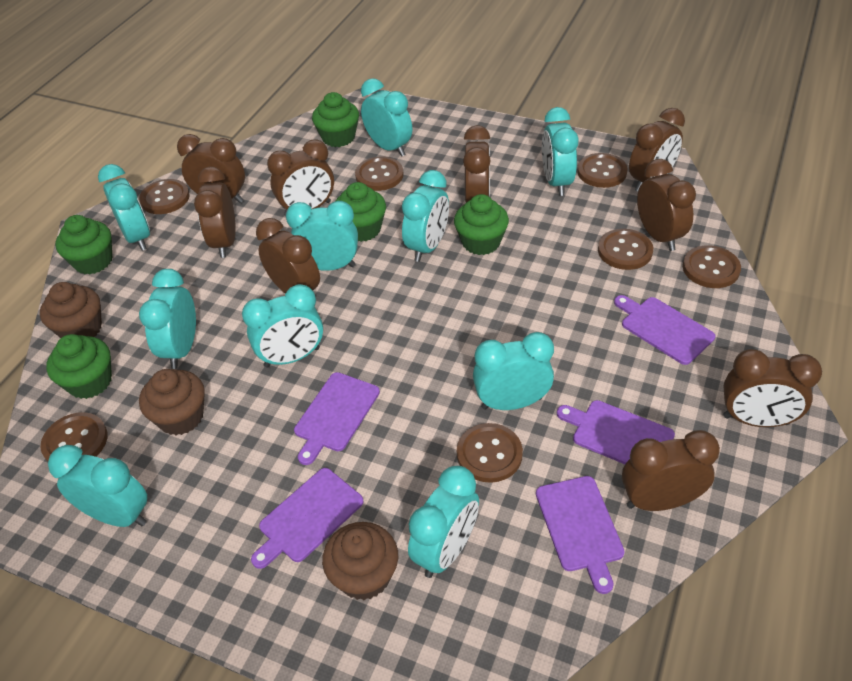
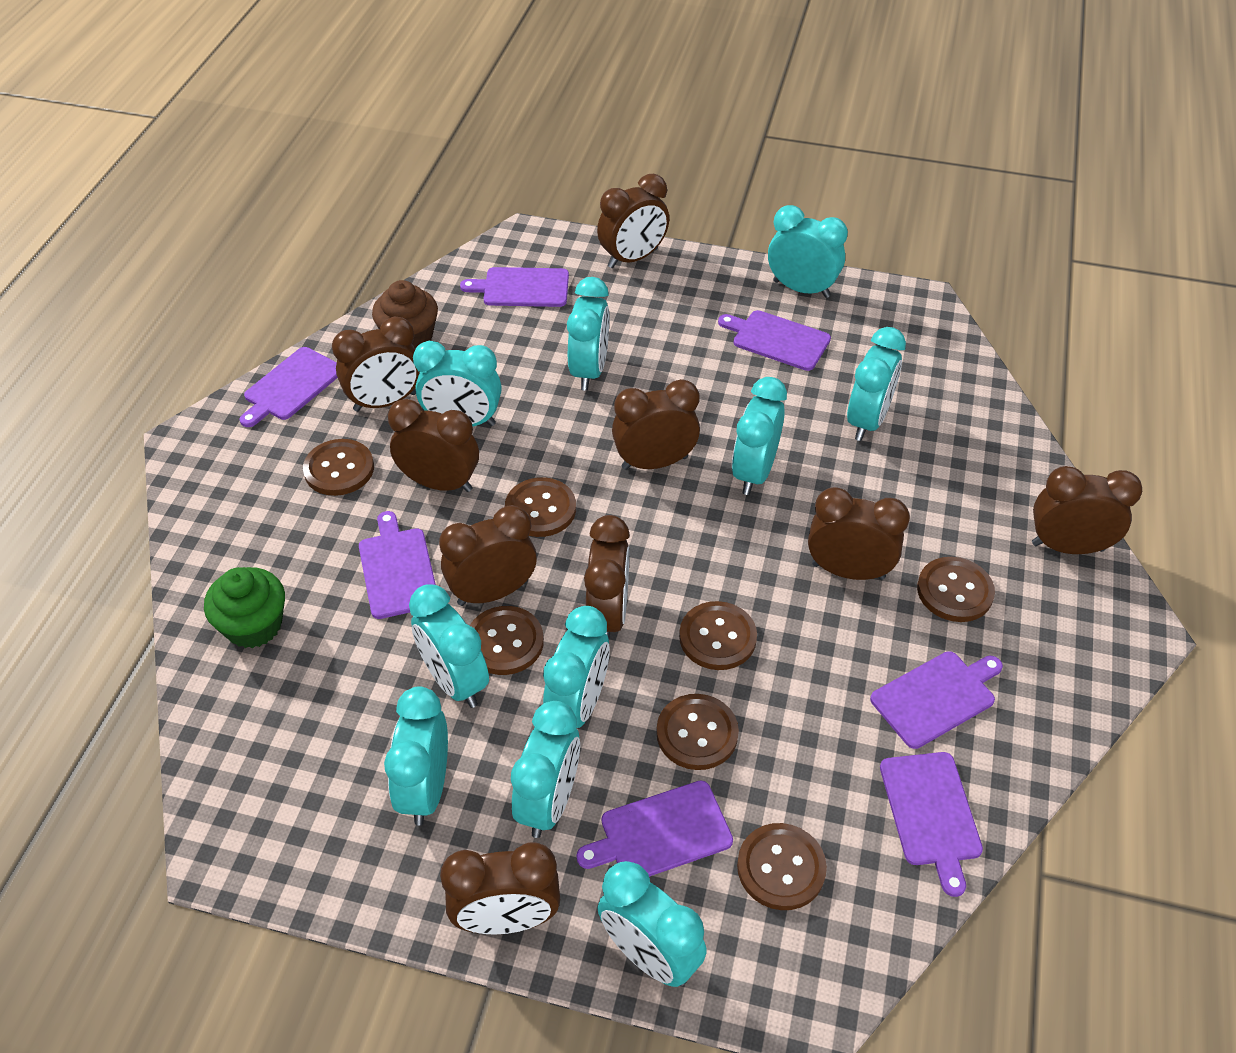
brown cupcake: [40,282,102,338] [139,369,205,435] [322,522,398,600] = 3 -> [372,280,438,349] = 1
green cupcake: [46,334,112,399] [55,215,112,275] [312,92,359,147] [336,182,386,242] [454,194,509,255] = 5 -> [204,567,285,648] = 1
purple cutting board: [251,468,364,569] [294,372,380,465] [536,476,625,594] [557,400,675,464] [614,295,715,365] = 5 -> [239,347,338,427] [359,511,436,619] [460,267,569,307] [577,781,733,877] [718,310,831,371] [870,651,1003,749] [880,752,983,897] = 7

